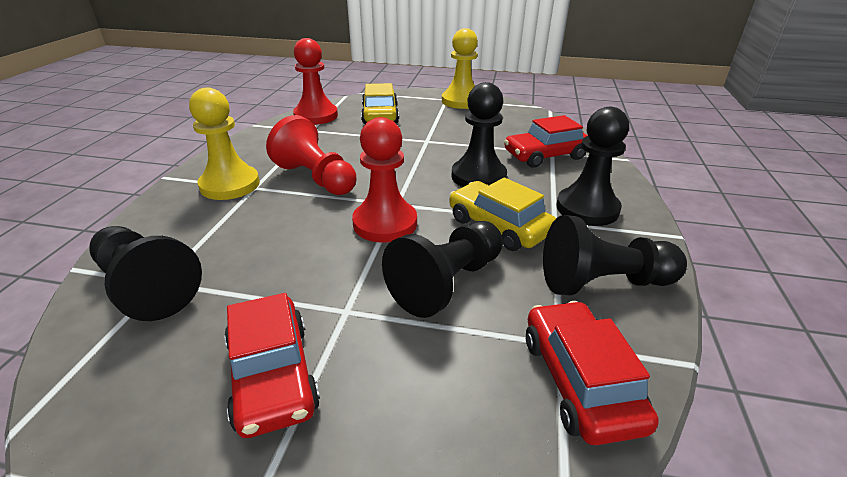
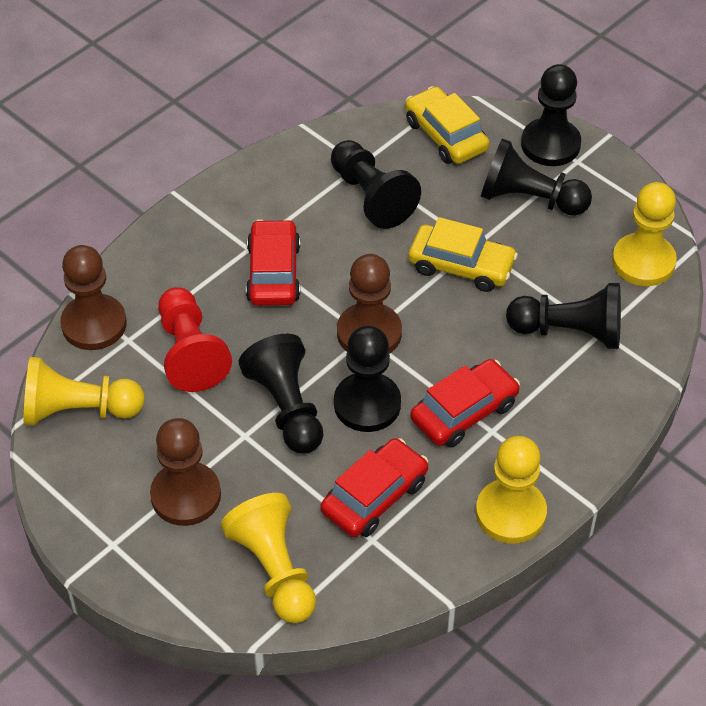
black pawn: [89,226,202,321] [382,221,503,318] [451,82,507,187] [543,215,687,295] [556,107,629,226] = 5 -> [239,334,323,454] [331,140,421,229] [334,326,401,432] [481,139,592,216] [506,283,621,349] [521,64,581,166] = 6
brown pawn: none = 0 -> [60,245,127,350] [150,418,221,526] [337,254,402,354] = 3
red pawn: [266,115,356,195] [293,38,338,125] [352,117,417,243] = 3 -> [158,287,232,392] = 1
yellow pawn: [189,88,260,200] [442,28,478,109] = 2 -> [24,357,145,426] [221,493,316,623] [476,436,547,544] [612,182,677,286] = 4

